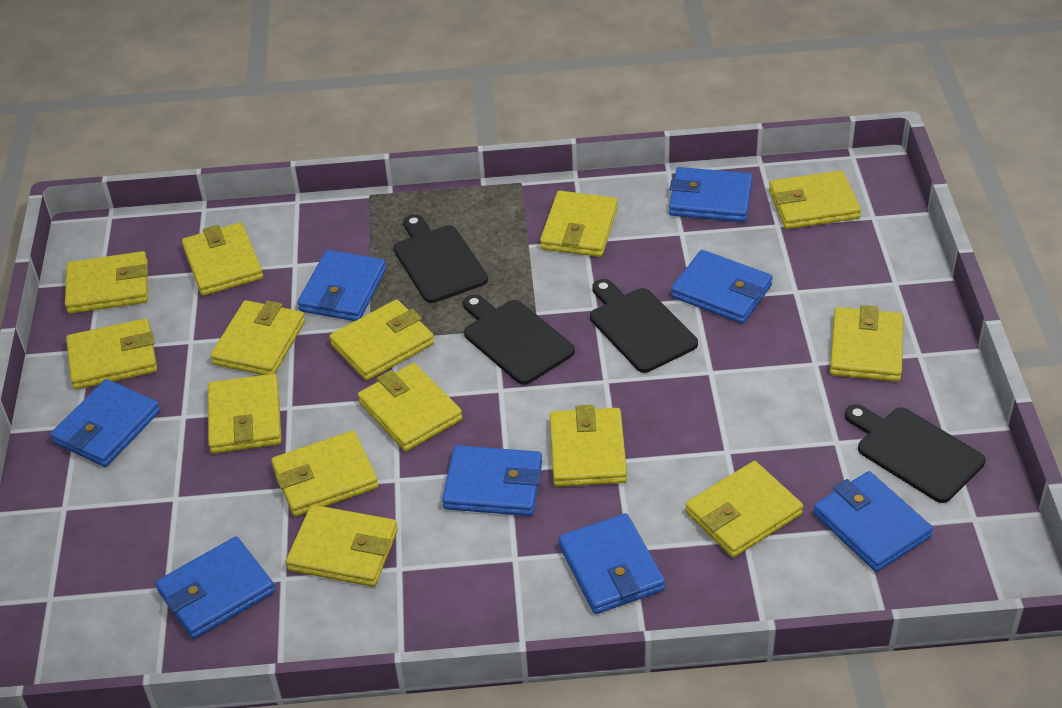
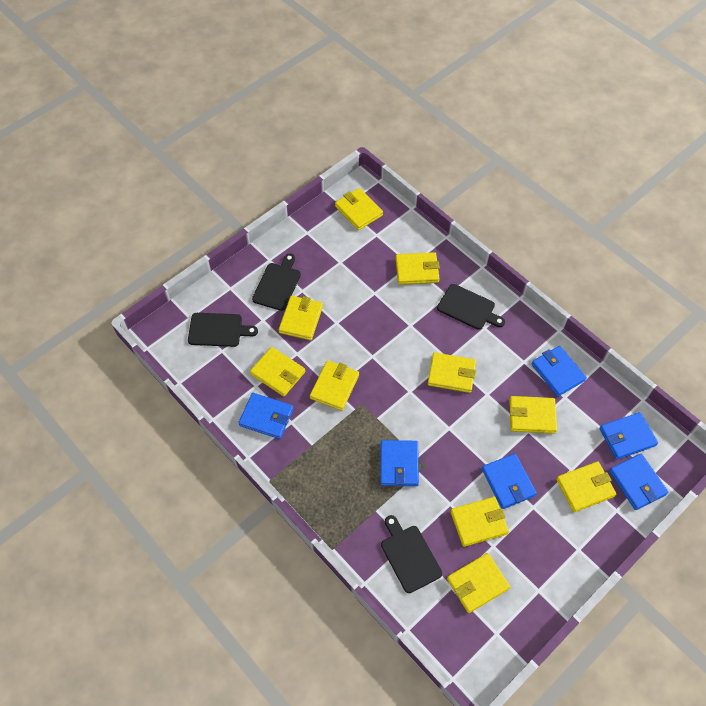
blue wallet: [50,379,160,467] [155,536,275,639] [297,250,386,321] [442,445,542,516] [559,513,665,614] [669,167,752,222] [671,250,773,324] [813,471,933,572] = 8 -> [239,393,294,439] [380,440,419,486] [482,454,537,509] [532,346,587,397] [599,412,658,460] [609,454,668,510] = 6
yellow wallet: [65,251,148,314] [66,318,157,389] [182,222,263,296] [208,374,282,453] [210,300,305,375] [271,431,379,517] [286,505,398,587] [329,299,434,381] [358,363,462,451] [540,191,618,257] [550,405,627,487] [685,461,803,558] [769,170,861,229] [830,305,904,381] = 14 -> [250,347,305,396] [279,296,323,340] [310,360,359,411] [335,188,383,230] [396,252,440,285] [428,352,476,393] [447,553,510,613] [450,497,509,547] [509,396,557,434] [556,461,616,512] = 10

